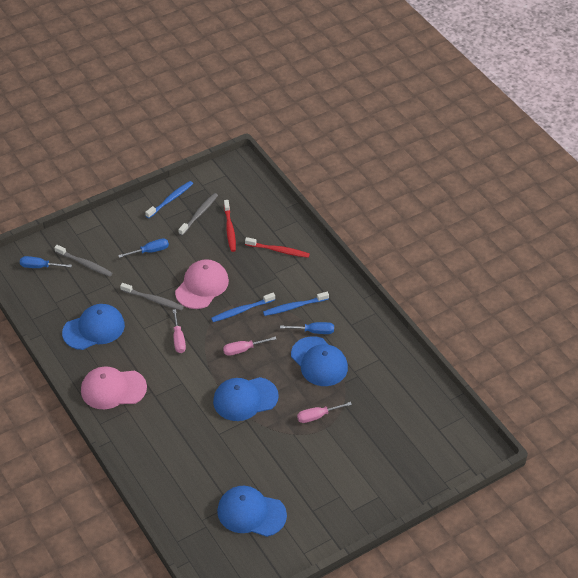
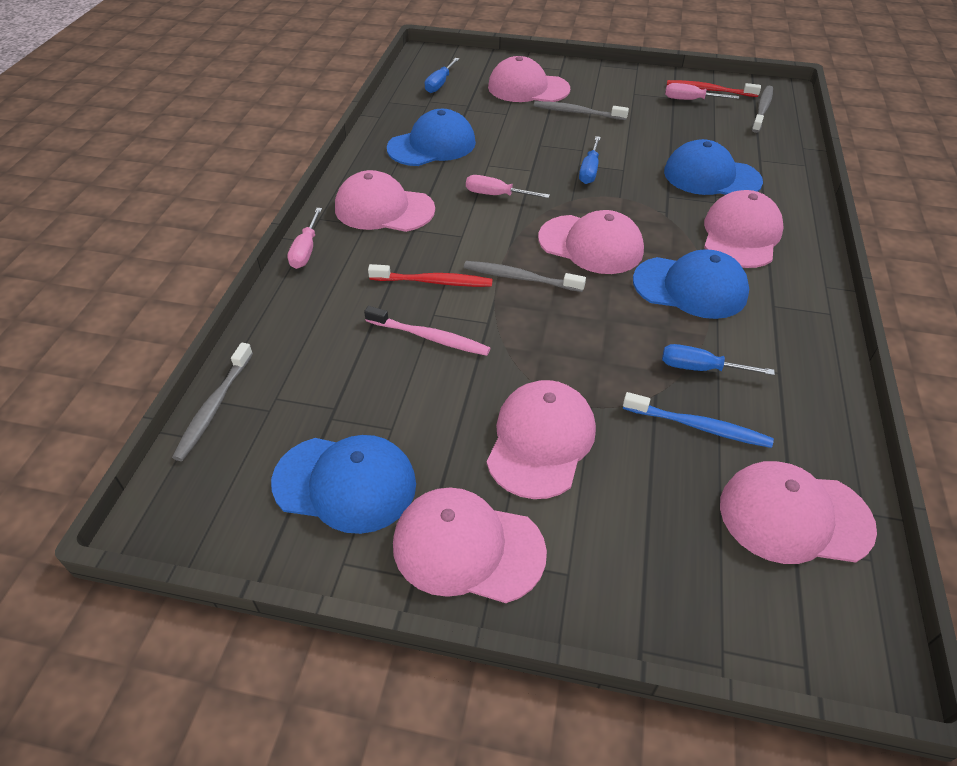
blue toothbrush: [145,181,193,218] [211,293,275,322] [263,292,329,316] = 3 -> [623,392,774,448] = 1
grey toothbrush: [54,245,112,277] [120,283,184,310] [178,193,218,236] = 3 -> [172,343,253,461] [464,261,586,292] [534,101,629,120] [752,86,773,133] = 4
pink cap: [81,367,147,409] [175,259,229,309] = 2 -> [335,170,435,232] [393,488,547,603] [487,380,596,499] [488,56,570,102] [538,210,644,274] [704,190,784,268] [720,461,877,564] = 7
pink toothbrush: none = 0 -> [364,306,490,356] = 1

